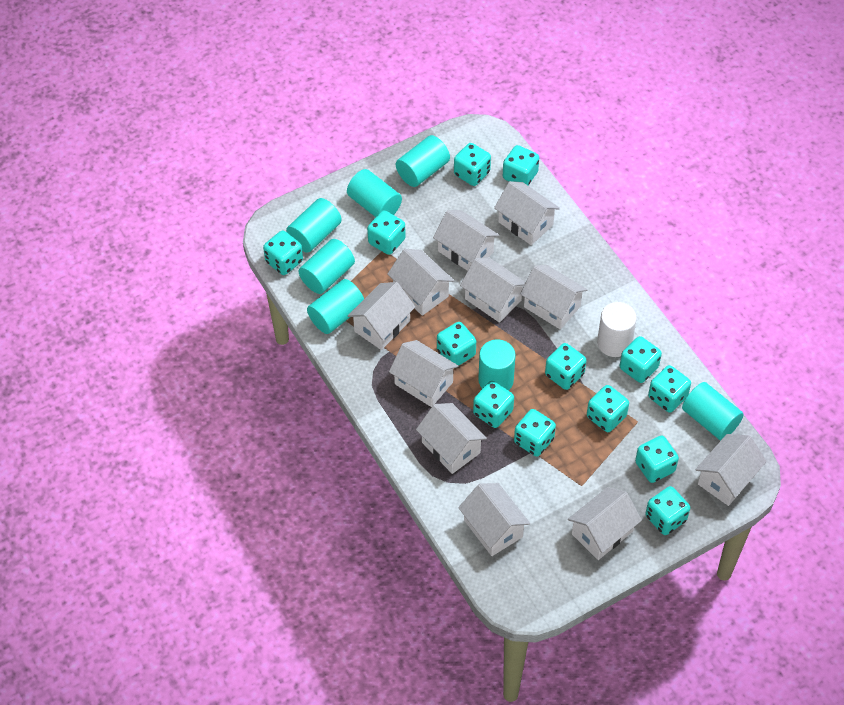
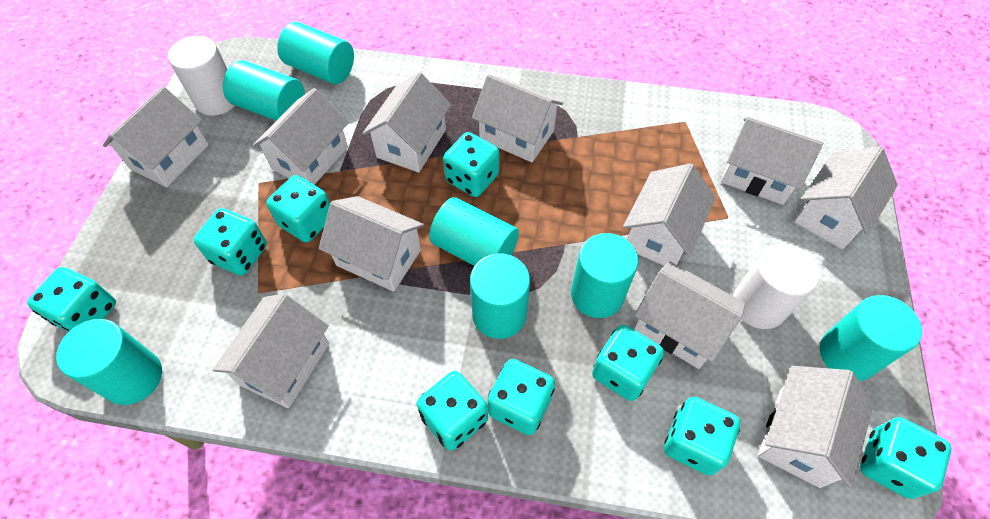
turquoise dice: [263,230,303,275] [367,210,406,255] [437,322,476,366] [454,143,491,186] [473,381,514,428] [503,145,539,185] [514,409,556,457] [545,343,587,390] [587,385,629,432] [620,336,662,383] [635,436,679,483] [645,486,690,535] [648,365,691,412] = 13 -> [27,267,116,332] [194,208,267,276] [266,175,330,243] [417,371,488,451] [443,132,499,197] [488,359,555,435] [592,325,664,401] [664,397,740,475] [860,417,952,499] = 9
white cylinder: [597,302,637,357] = 1 -> [168,36,235,116] [733,244,819,329] = 2

